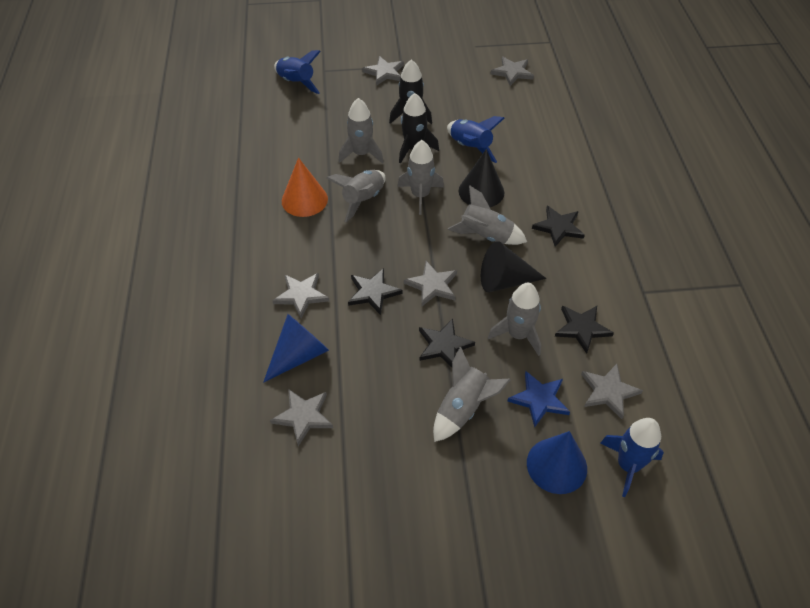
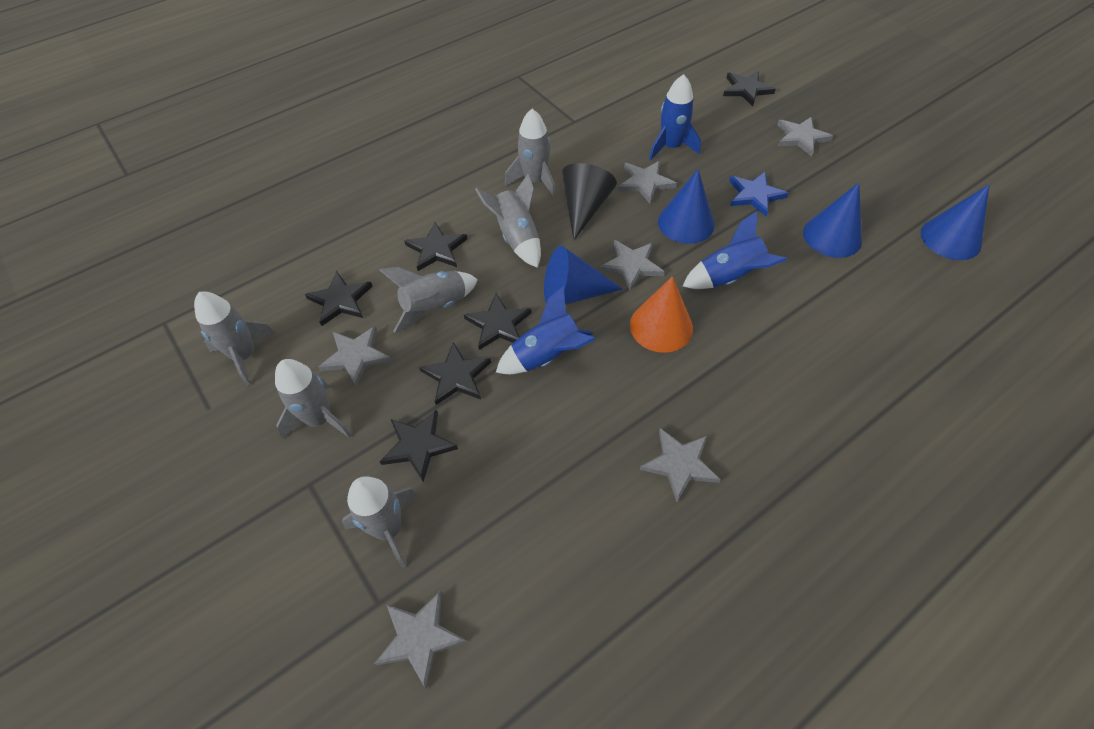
black cone: [459,149,504,207] [481,241,546,292] = 2 -> [562,163,617,240] = 1
black rocket: [389,59,432,124] [399,93,439,163] = 2 -> none = 0
black star: [348,268,402,315] [419,318,475,367] [532,206,585,247] [555,306,614,354] = 4 -> [305,271,373,326] [379,410,458,482] [404,222,467,271] [419,342,491,405] [464,293,532,350] [723,71,776,106] = 6
blue cone: [263,314,329,383] [527,431,587,494] = 2 -> [544,246,622,305] [658,169,714,244] [803,183,862,258] [921,185,989,260] = 4

